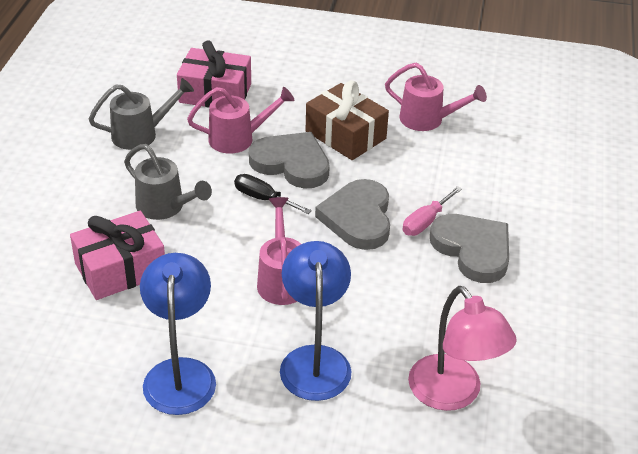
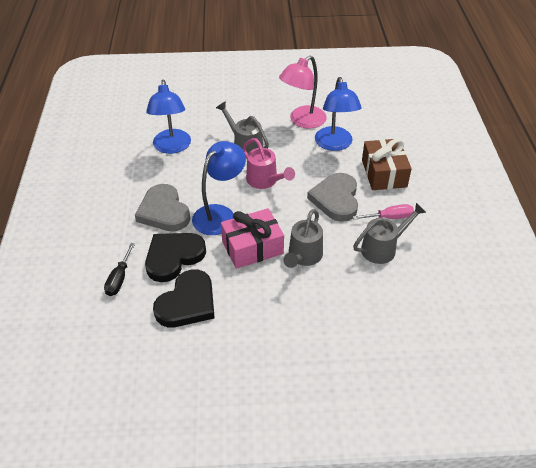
black heart: none = 0 -> [145,233,206,282] [153,269,215,327] = 2
blue lamp: [140,253,216,415] [280,241,351,401] = 2 -> [146,80,191,154] [192,141,246,235] [315,77,362,151] = 3
grey heart: [249,132,330,189] [315,179,390,250] [430,214,509,283] = 3 -> [135,184,190,231] [307,173,358,222] = 2
grey watering can: [89,78,194,150] [124,144,212,220] = 2 -> [216,101,269,153] [283,209,323,268] [353,203,426,264] = 3
pink gift: [70,211,165,300] [177,40,251,107] = 2 -> [221,208,284,269] = 1
pink watering can: [187,87,295,154] [257,197,301,305] [385,63,487,131] = 3 -> [242,138,295,189] = 1

